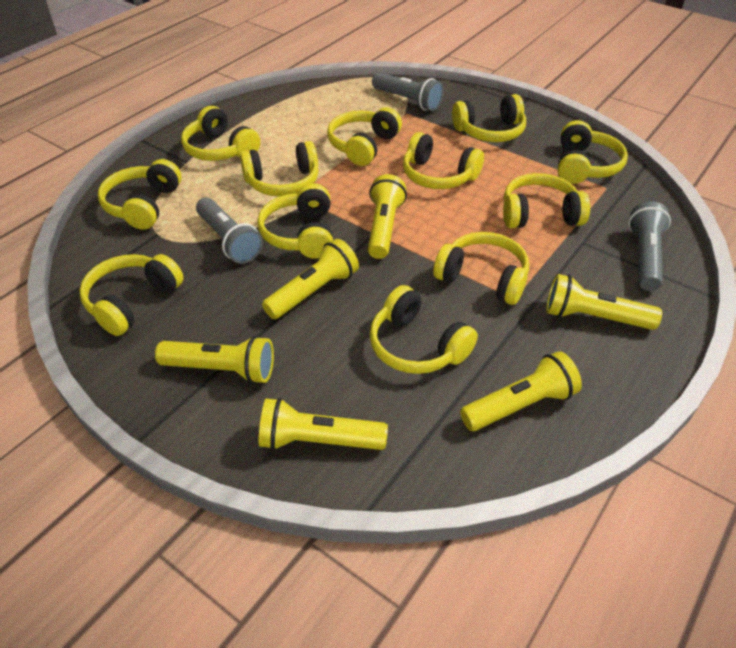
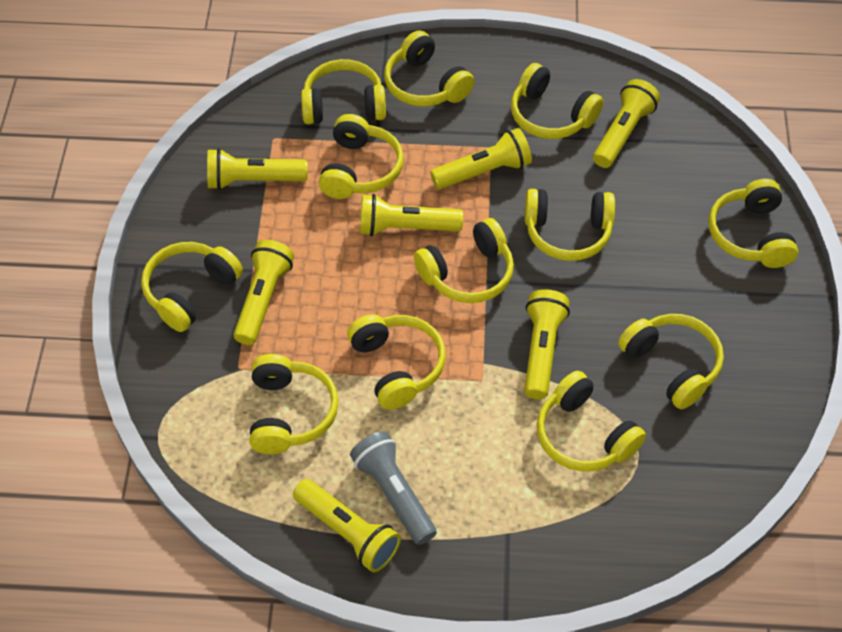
grey flashlight: [196,197,263,264] [372,72,444,111] [628,201,671,291] = 3 -> [350,431,437,545] = 1
yellow flashlight: [155,336,274,384] [259,398,388,450] [262,239,359,319] [368,174,407,259] [460,351,582,431] [546,274,662,330] = 6 -> [207,148,308,190] [234,240,294,345] [293,479,401,572] [360,194,463,236] [430,128,532,189] [524,289,570,399] [593,79,660,168] = 7

